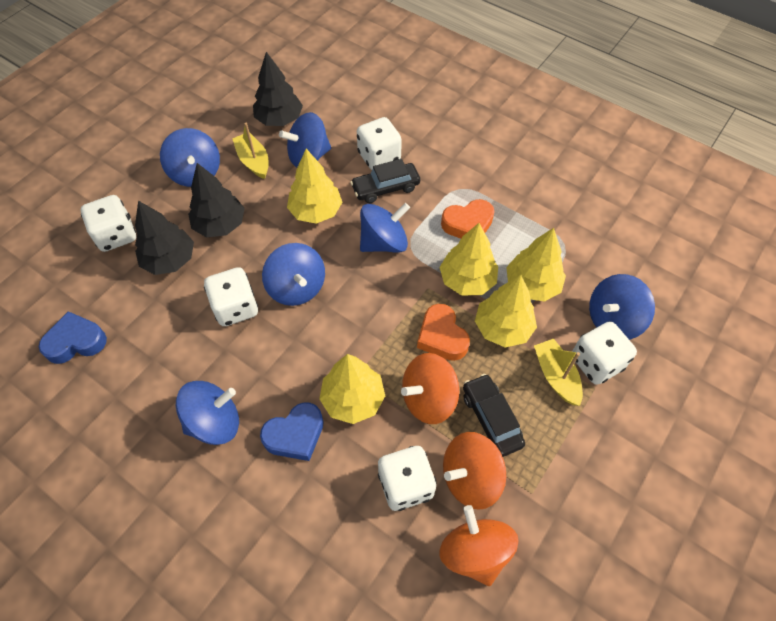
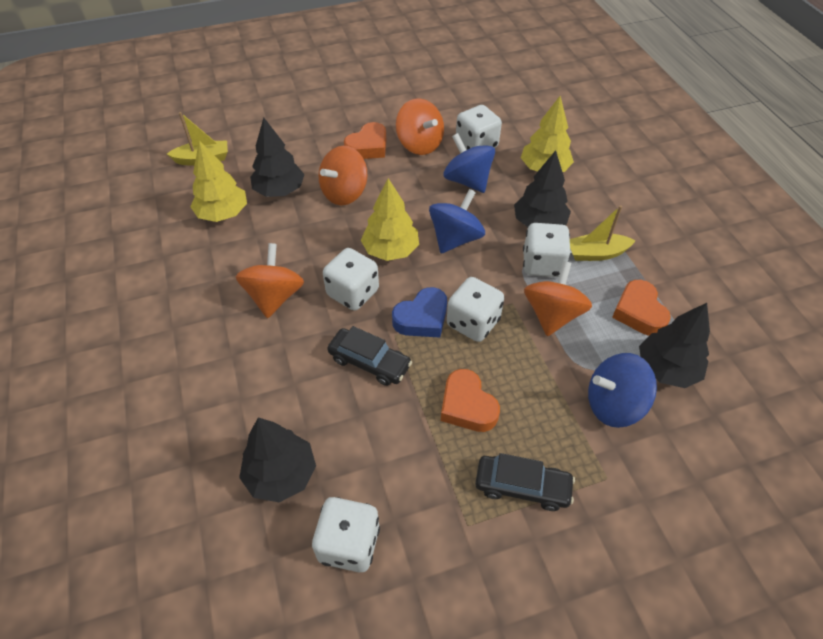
black tree: [135,201,194,275] [188,163,245,237] [253,52,303,126] = 3 -> [239,418,316,502] [250,118,305,197] [514,150,571,227] [639,303,710,388] = 4
blue heart: [39,311,107,364] [260,402,324,461] = 2 -> [392,287,447,337] = 1
blue spinning top: [160,128,220,187] [176,381,239,445] [262,243,325,306] [279,112,331,168] [360,203,410,253] [589,274,655,340] = 6 -> [429,189,485,253] [443,133,495,193] [588,353,657,428] = 3
orange heart: [417,304,470,361] [441,199,495,239] = 2 -> [344,122,386,159] [441,369,500,432] [612,280,671,336] = 3
orange spinning top: [401,353,459,424] [439,505,519,586] [443,432,506,510] = 3 -> [236,243,304,318] [318,145,367,205] [396,99,444,155] [524,261,592,336] = 4
yellow tree: [287,149,342,224] [319,354,385,424] [440,223,498,296] [475,275,537,347] [506,228,566,302] = 5 -> [190,141,247,222] [361,178,419,261] [521,96,574,172] = 3

